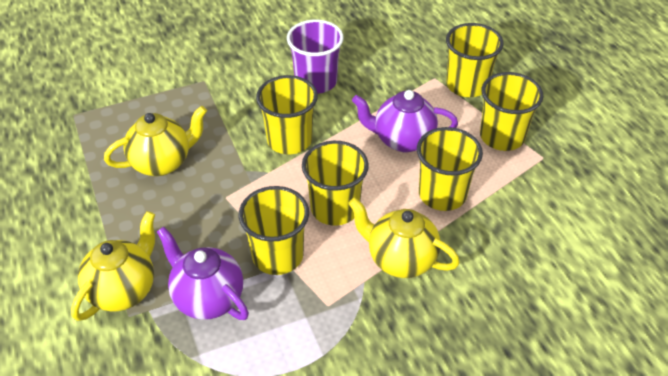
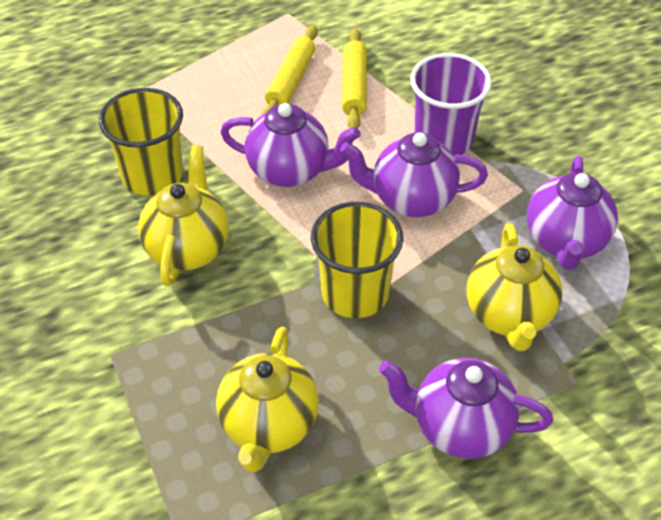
purple teapot: [157,227,249,320] [352,90,458,152] = 2 -> [220,103,361,187] [340,132,488,217] [379,358,553,459] [527,156,618,270] = 4
yellow cup: [239,186,309,275] [256,75,318,154] [302,141,369,226] [417,127,483,211] [446,23,503,97] [480,72,543,151] = 6 -> [99,88,183,196] [311,202,403,318] = 2
yellow rolling pin: none = 0 -> [262,25,318,115] [342,28,367,128] = 2

